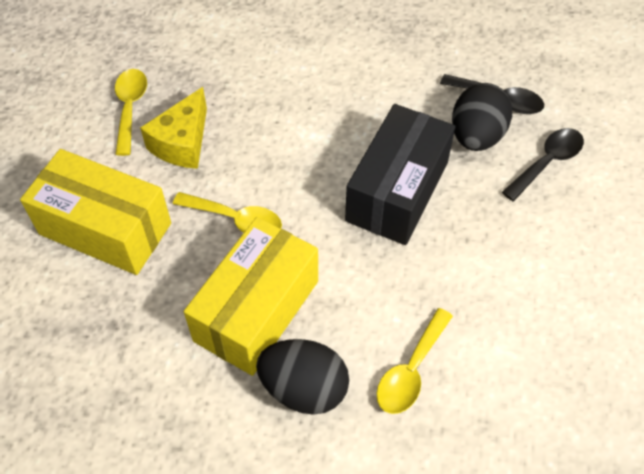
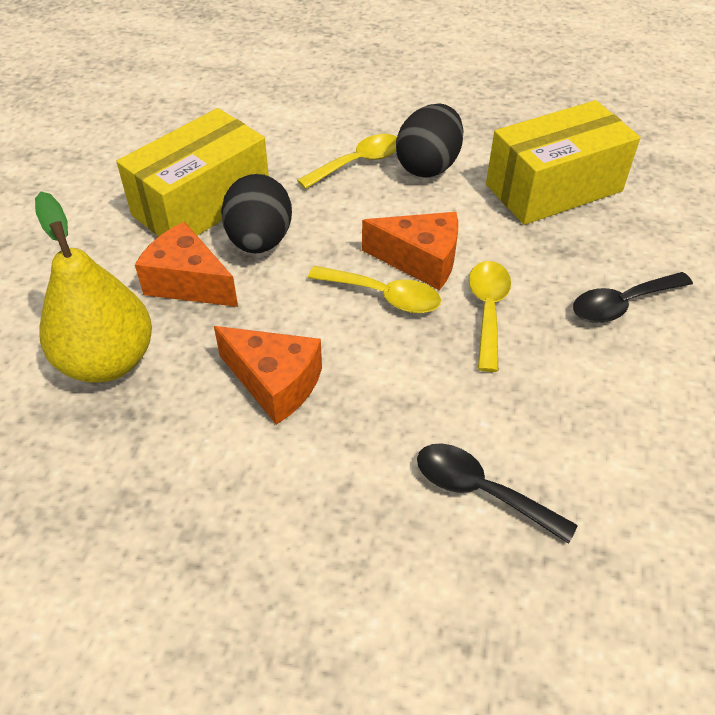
black box: [345,104,455,245] = 1 -> none = 0
orange cheese: none = 0 -> [135,222,238,307] [214,326,322,425] [362,212,458,290] = 3
yellow cheese: [140,87,207,169] = 1 -> none = 0
yellow pear: none = 0 -> [35,192,152,383] = 1

